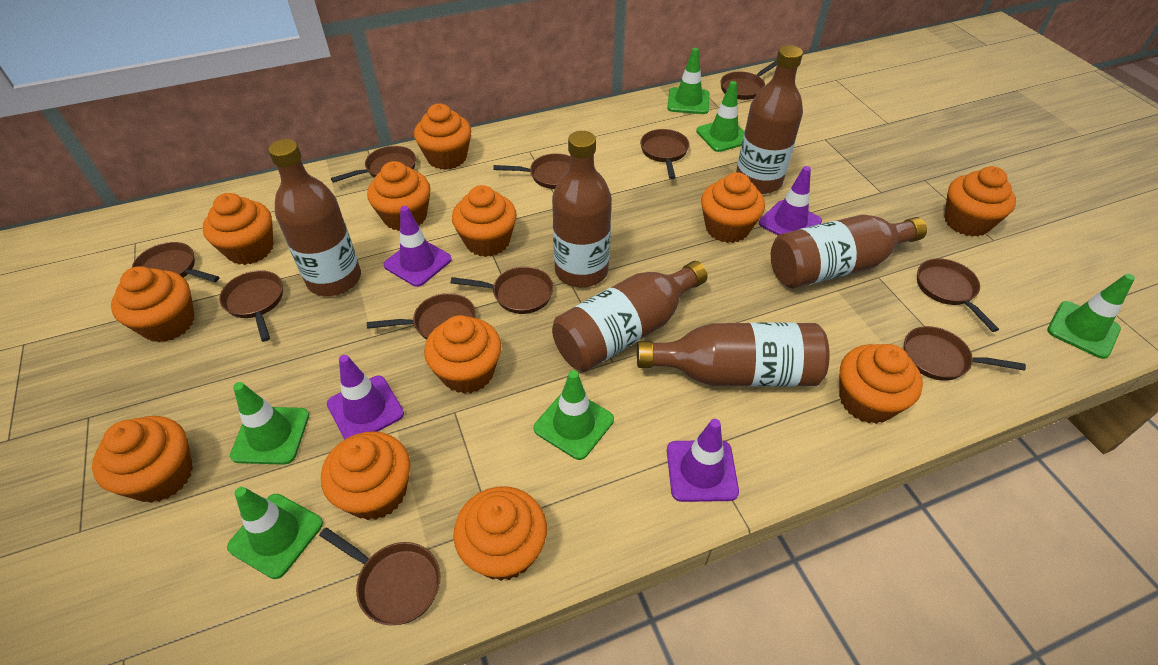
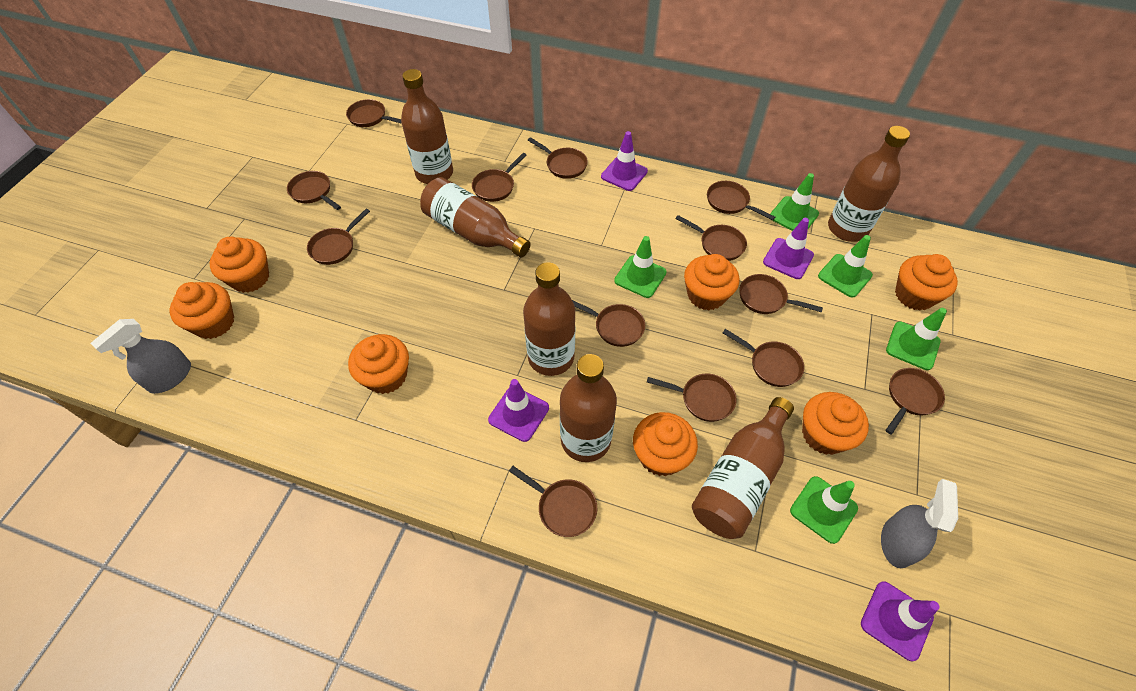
brown pan: [132,242,219,282] [219,270,283,342] [319,527,440,625] [331,146,416,183] [367,293,476,340] [450,267,553,314] [493,153,570,189] [640,129,690,179] [720,61,777,100] [904,326,1026,381] [917,258,999,332] = 11 -> [287,171,341,210] [307,209,370,265] [346,99,402,127] [472,153,527,202] [509,466,597,537] [528,137,588,179] [572,300,645,347] [647,374,737,422] [675,215,747,261] [707,181,775,220] [723,329,804,387] [739,274,823,314] [886,368,945,434] = 13
green traffic cone: [227,487,323,579] [230,382,309,465] [534,370,614,460] [667,48,709,114] [696,81,744,152] [1047,274,1135,359] = 6 -> [614,236,666,298] [770,173,819,231] [790,476,858,544] [818,235,873,298] [886,308,947,370] = 5
grey spray bottle: none = 0 -> [90,319,191,394] [881,479,958,568] = 2
orange cupcake: [92,416,193,503] [111,266,194,342] [202,193,274,265] [321,431,411,520] [367,161,431,231] [414,104,471,170] [424,315,501,394] [452,185,517,257] [453,486,547,581] [701,172,765,243] [839,344,923,424] [944,166,1016,237] = 12 -> [170,282,234,339] [210,237,269,293] [348,334,409,394] [633,412,698,476] [684,254,739,310] [802,392,869,455] [895,254,958,311] = 7

